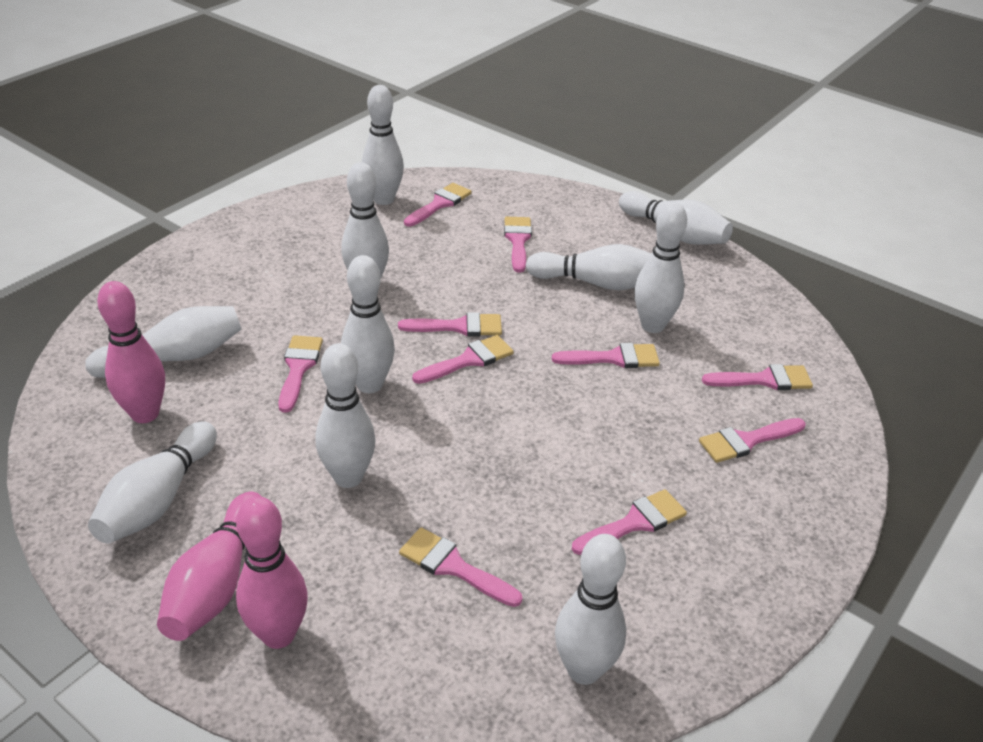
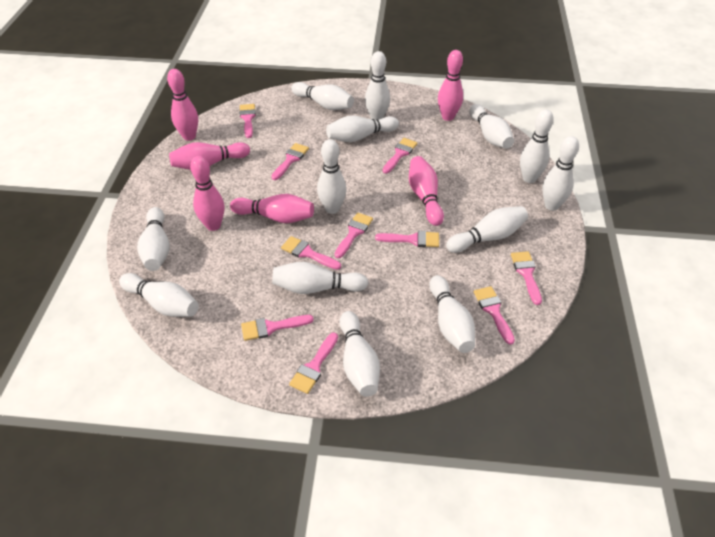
pink bowling pin: [97,281,165,423] [157,491,262,641] [236,496,308,649] = 3 -> [167,69,198,141] [169,142,250,170] [190,156,224,231] [230,194,314,223] [409,156,444,226] [438,50,463,121] = 6
white bowling pin: [85,306,241,378] [88,421,217,544] [315,343,376,488] [341,162,389,277] [341,255,395,393] [362,85,404,205] [526,244,652,290] [555,534,626,685] [619,191,733,245] [634,202,687,333] = 10 -> [119,273,199,317] [137,207,170,271] [272,262,368,294] [291,82,354,110] [317,139,346,214] [326,116,399,142] [340,311,380,397] [365,51,390,120] [429,275,475,353] [446,206,528,253] [469,104,514,149] [520,110,554,183] [542,136,579,211] = 13

